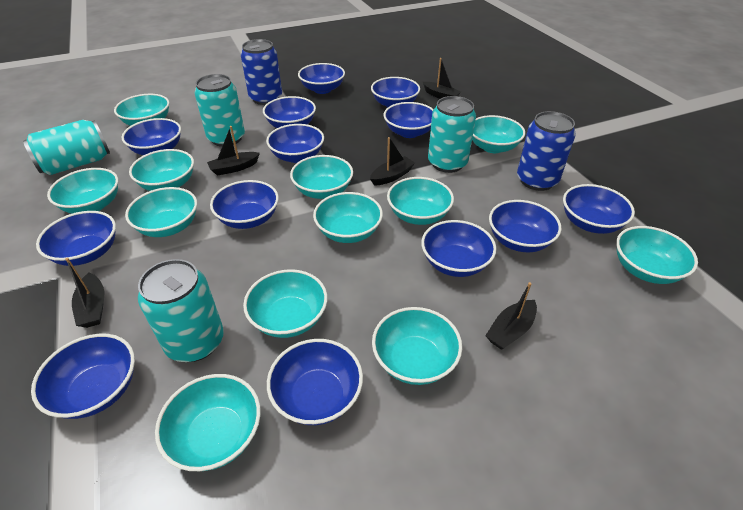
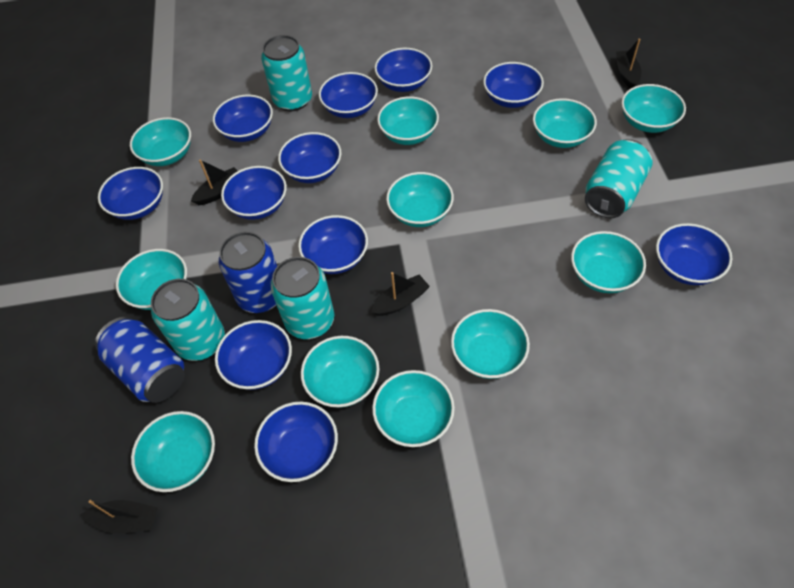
black boat: [65,258,105,328] [207,126,260,176] [370,137,415,185] [423,58,461,99] [485,282,537,350] = 5 -> [81,500,157,533] [191,160,237,205] [371,272,430,316] [616,39,641,89] = 4
blue bowl: [31,334,135,419] [36,211,116,266] [121,118,181,155] [210,180,279,229] [263,96,316,128] [266,124,324,163] [267,339,363,425] [298,63,345,94] [371,77,420,108] [384,102,434,138] [421,220,496,277] [489,200,561,252] [563,184,635,234] = 13 -> [98,167,163,220] [213,95,273,142] [215,320,292,390] [221,166,287,220] [254,402,338,482] [278,132,341,183] [298,215,368,274] [319,72,378,118] [374,48,432,92] [483,62,544,108] [656,223,732,285] = 11
turquoise bowl: [47,168,118,214] [114,94,170,126] [125,187,197,237] [129,149,194,191] [155,374,261,471] [243,269,327,338] [290,155,353,199] [313,192,383,243] [372,307,462,385] [387,177,454,225] [472,115,525,153] [616,226,698,284] = 12 -> [116,249,187,310] [130,117,191,166] [131,411,215,492] [301,336,379,408] [372,370,455,447] [377,96,439,145] [386,172,454,227] [451,309,530,379] [533,98,597,148] [571,231,646,293] [621,84,686,133] = 11

